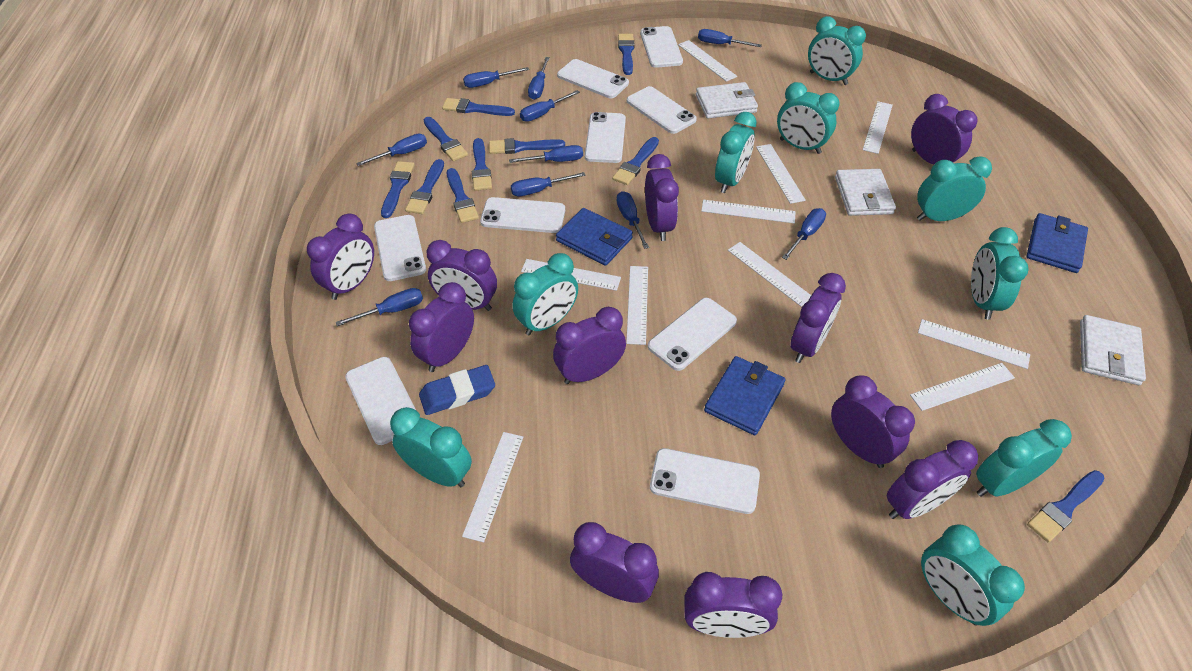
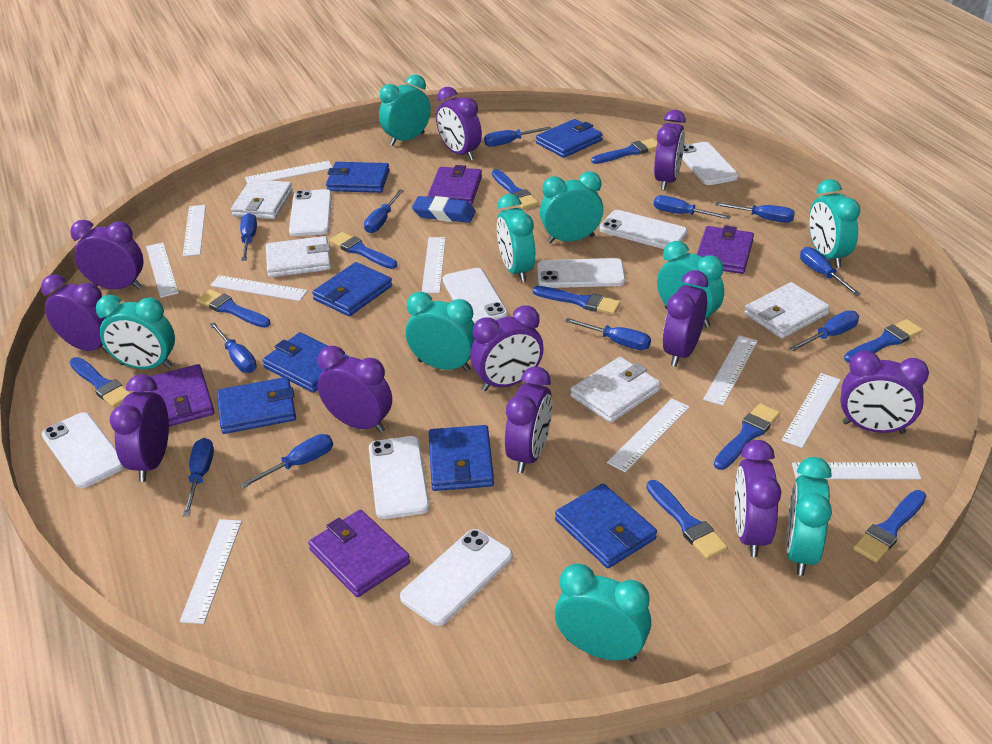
blue screwdriver: [336,288,423,326] [356,134,427,166] [463,67,529,88] [509,145,583,163] [511,172,586,196] [520,90,580,122] [528,57,550,100] [616,191,649,249] [698,29,762,47] [782,208,826,260] = 10 -> [183,438,214,516] [210,322,257,373] [240,213,257,261] [240,434,333,488] [364,190,404,233] [484,126,551,147] [565,318,651,350] [654,195,731,219] [715,202,795,223] [789,310,859,351] [800,247,861,296] = 11
blue wallet: [556,208,633,266] [704,356,786,435] [1026,213,1088,273] = 3 -> [217,377,296,434] [262,332,349,393] [312,262,392,316] [326,162,389,193] [429,425,494,491] [536,119,603,158] [555,484,657,568] = 7
purple wallet: none = 0 -> [147,364,214,427] [308,510,410,597] [428,165,482,205] [697,225,754,274] = 4
white phone: [345,357,416,445] [374,215,426,281] [480,197,565,233] [557,59,629,98] [585,112,626,163] [627,86,697,134] [640,26,683,68] [648,298,737,371] [650,448,760,514] = 9 -> [42,412,125,488] [289,189,332,236] [369,436,430,519] [400,529,513,626] [443,268,508,324] [537,258,625,288] [600,210,688,249] [682,142,739,185] = 8
white wallet: [696,82,758,119] [835,169,896,216] [1080,315,1146,385] = 3 -> [231,179,293,219] [266,236,331,277] [570,357,661,423] [744,282,830,339] = 4

